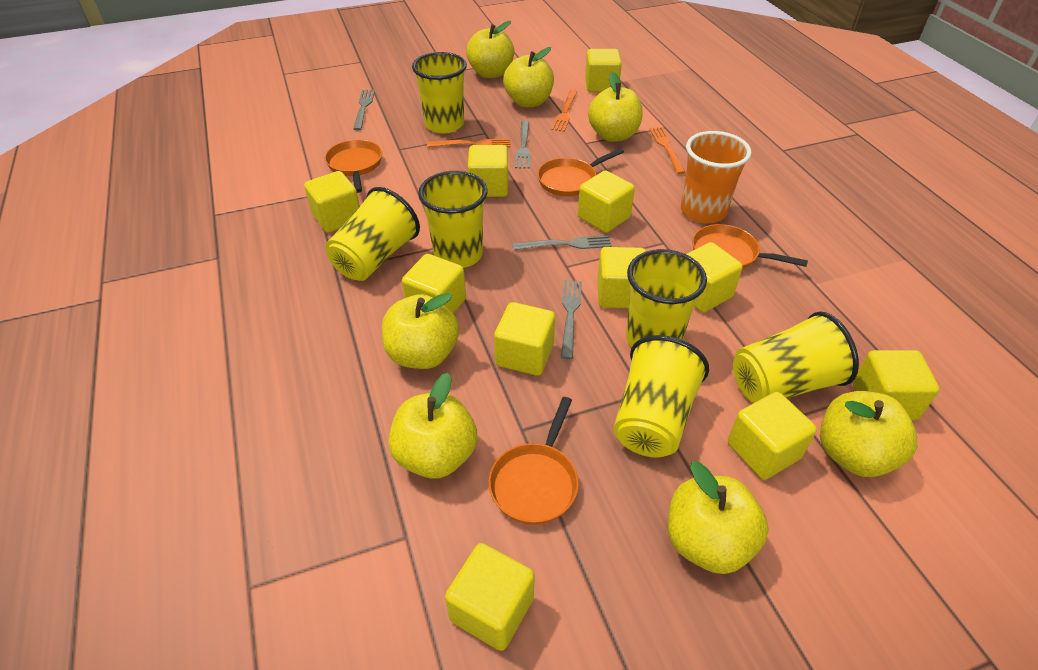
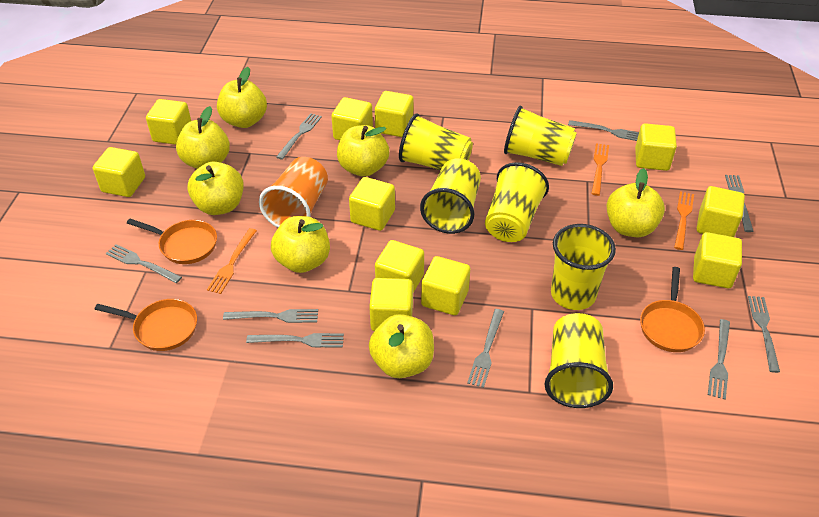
grey fork: [353,90,375,130] [512,235,612,250] [515,121,531,169] [561,280,582,359] = 4 -> [106,244,182,283] [223,309,318,323] [246,333,344,348] [276,113,322,160] [467,309,504,388] [568,120,639,141] [708,319,730,399] [725,175,753,232] [748,296,780,373] = 9
orange pan: [325,140,382,193] [488,397,579,525] [537,148,624,197] [692,224,808,270] = 4 -> [94,299,197,351] [127,219,217,264] [640,267,705,352] = 3

